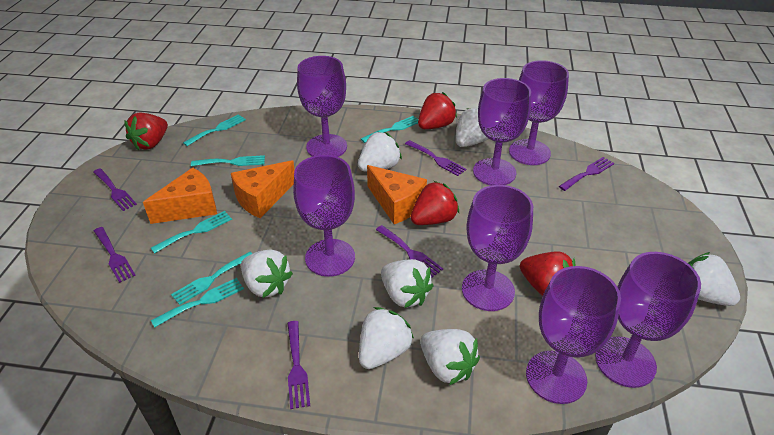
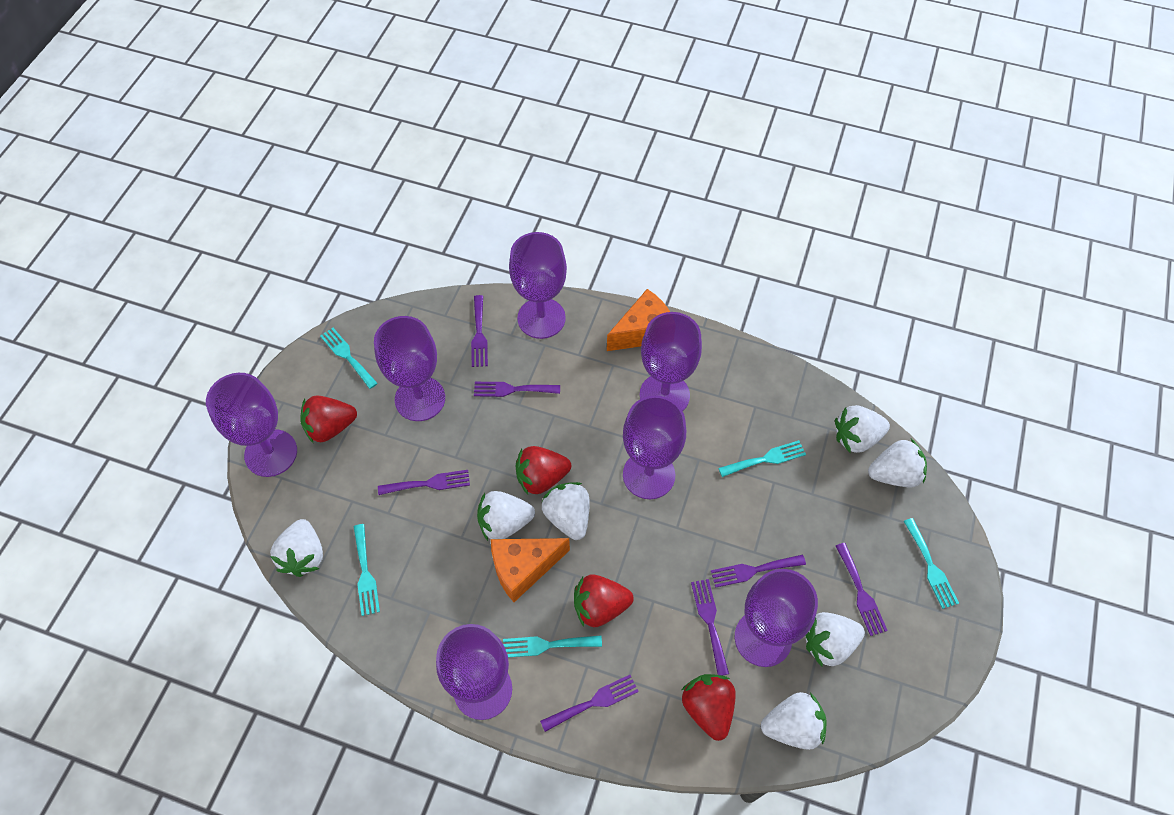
orange cheese: [143,168,217,224] [231,160,295,218] [367,165,427,224] = 3 -> [491,538,570,602] [607,289,670,351] = 2
purple fork: [93,168,137,211] [94,227,136,283] [287,321,310,409] [376,225,443,278] [405,140,466,176] [559,157,614,191] = 6 -> [378,470,470,495] [471,295,488,367] [474,382,560,397] [540,675,639,732] [691,579,729,676] [711,555,806,588] [836,543,888,636] = 7
turquoise fork: [151,211,232,253] [151,278,244,327] [171,252,253,305] [183,114,246,146] [191,155,265,166] [361,116,418,143] = 6 -> [320,328,378,389] [354,524,380,616] [503,635,602,657] [718,440,806,477] [904,518,959,609] = 5

